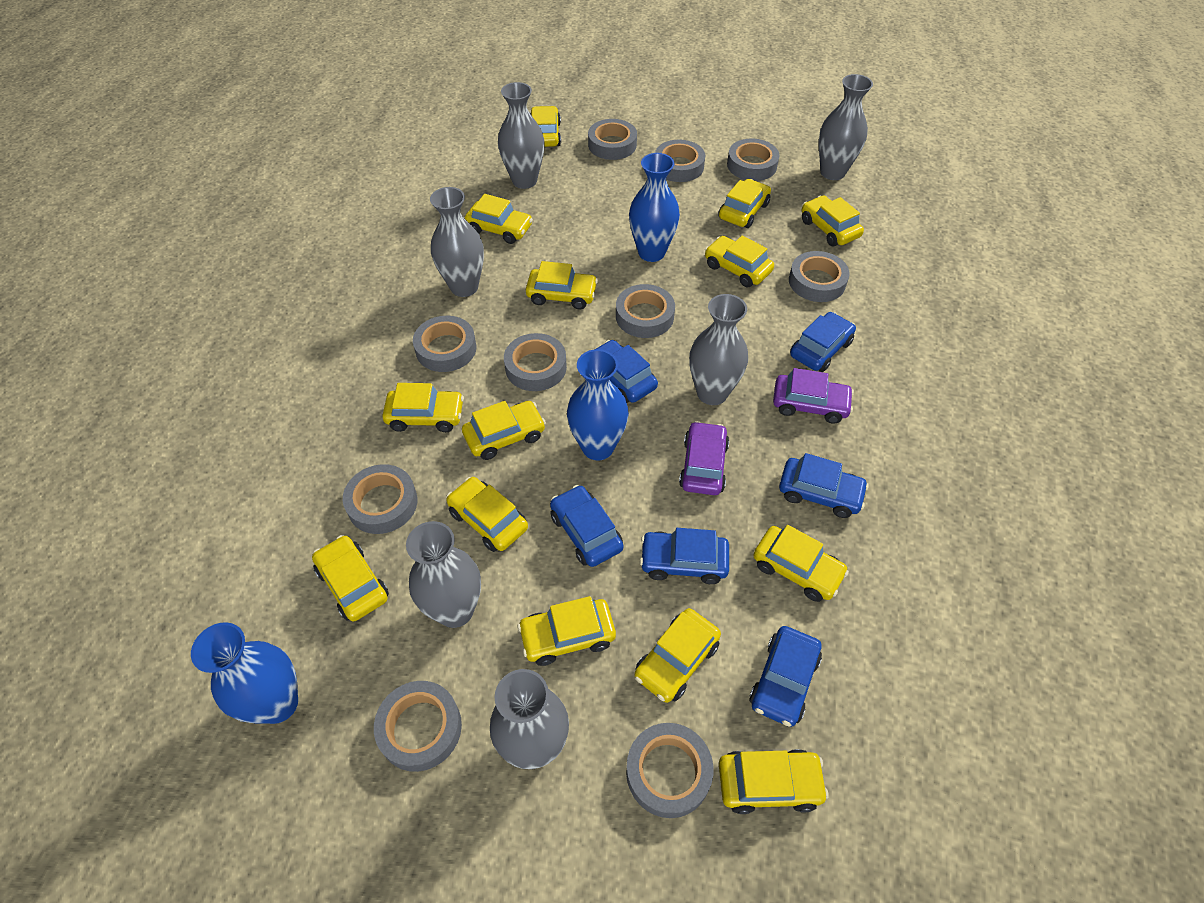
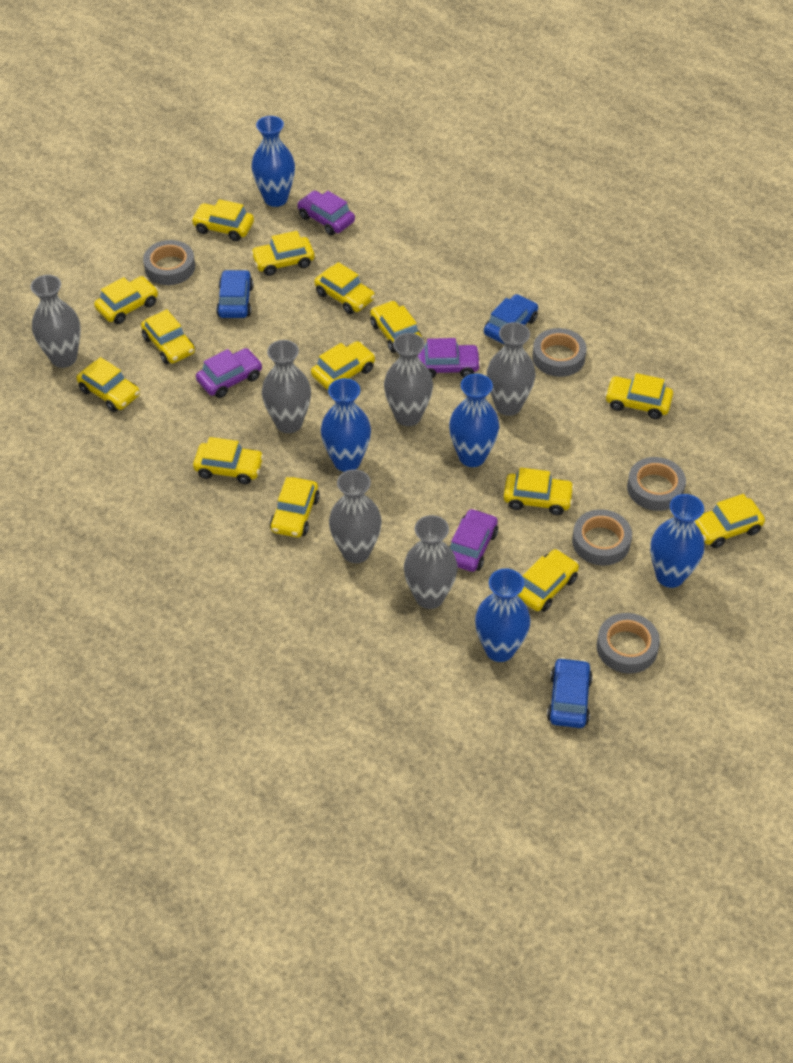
blue car: [550,485,624,567] [596,340,658,403] [640,528,729,584] [750,626,822,727] [779,453,869,518] [790,312,856,372] = 6 -> [216,270,253,318] [484,294,538,344] [547,657,593,728] = 3
blue vase: [191,622,298,724] [567,349,629,461] [629,153,680,262] = 3 -> [251,116,295,207] [321,378,371,472] [449,374,499,467] [475,568,530,662] [650,494,704,588] = 5
grey tape: [343,464,418,534] [374,681,462,772] [413,316,476,372] [504,333,567,391] [588,119,637,160] [616,284,675,338] [626,723,713,818] [655,140,705,182] [727,138,780,181] [789,251,850,302] = 10 -> [143,240,195,285] [532,328,587,377] [572,509,632,566] [596,613,660,673] [627,457,686,511] = 5
purple car: [679,421,729,495] [773,368,854,424] = 2 -> [196,348,262,398] [297,191,355,235] [418,338,481,378] [449,508,498,572] = 4

